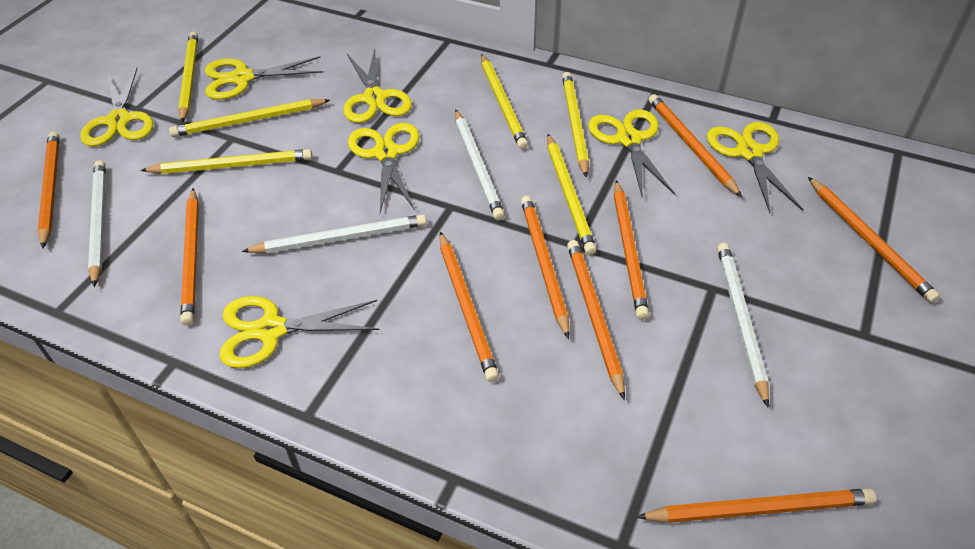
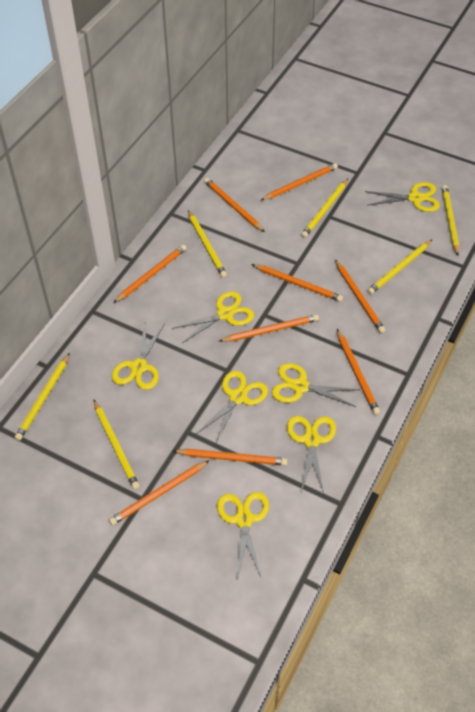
white pencil: [88,160,106,287] [242,214,427,253] [455,109,505,220] [717,243,769,407] = 4 -> none = 0

